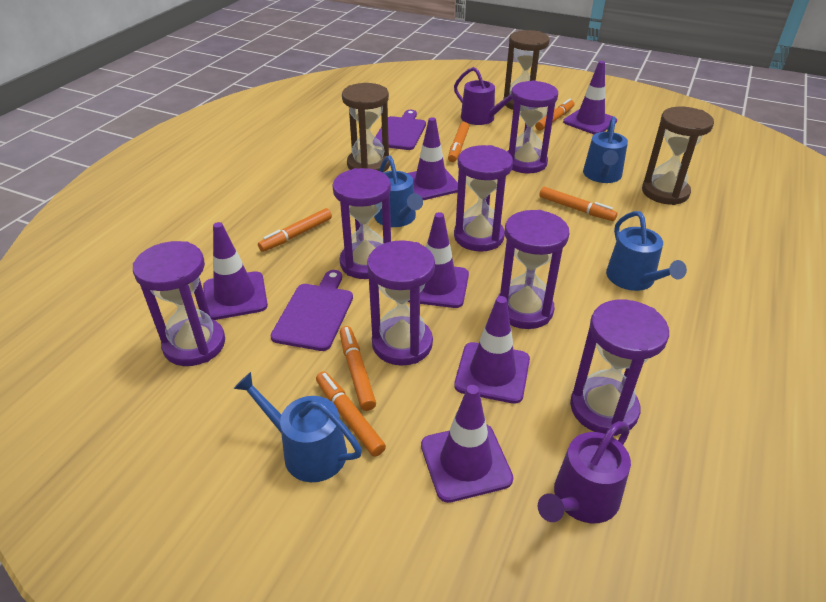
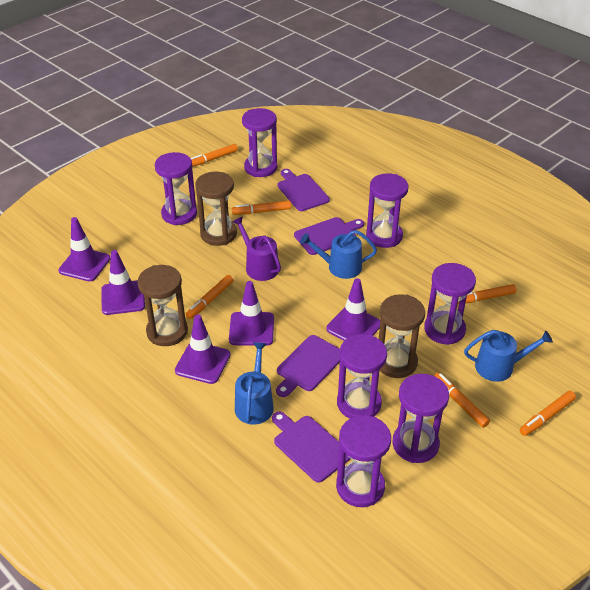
blue watering can: [233,372,362,482] [374,156,423,227] [583,117,628,183] [606,211,687,291] = 4 -> [235,342,274,424] [300,230,377,279] [464,330,553,382] = 3
purple cutting board: [270,270,353,351] [375,110,426,150] = 2 -> [272,411,350,483] [276,335,340,397] [277,169,330,211] [294,217,364,255] = 4
purple traffic cone: [203,222,268,320] [408,117,458,200] [408,212,469,308] [421,385,513,503] [454,296,530,404] [563,61,617,134] = 6 -> [58,217,111,281] [101,250,145,315] [175,314,231,384] [229,281,274,346] [326,278,380,341] = 5
purple watering can: [454,67,512,125] [538,421,631,523] = 2 -> [232,216,281,281] = 1

